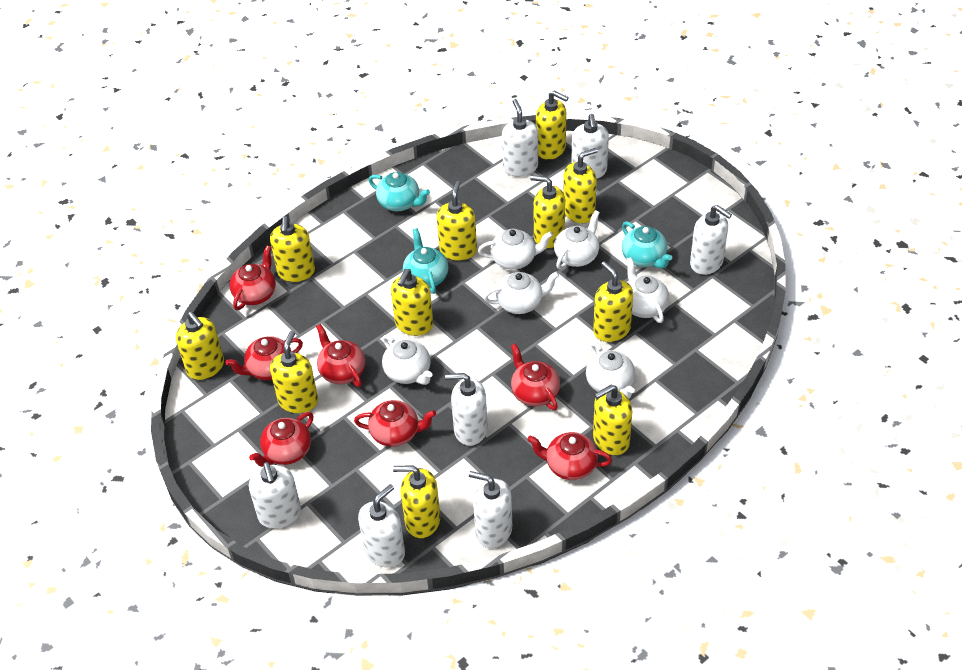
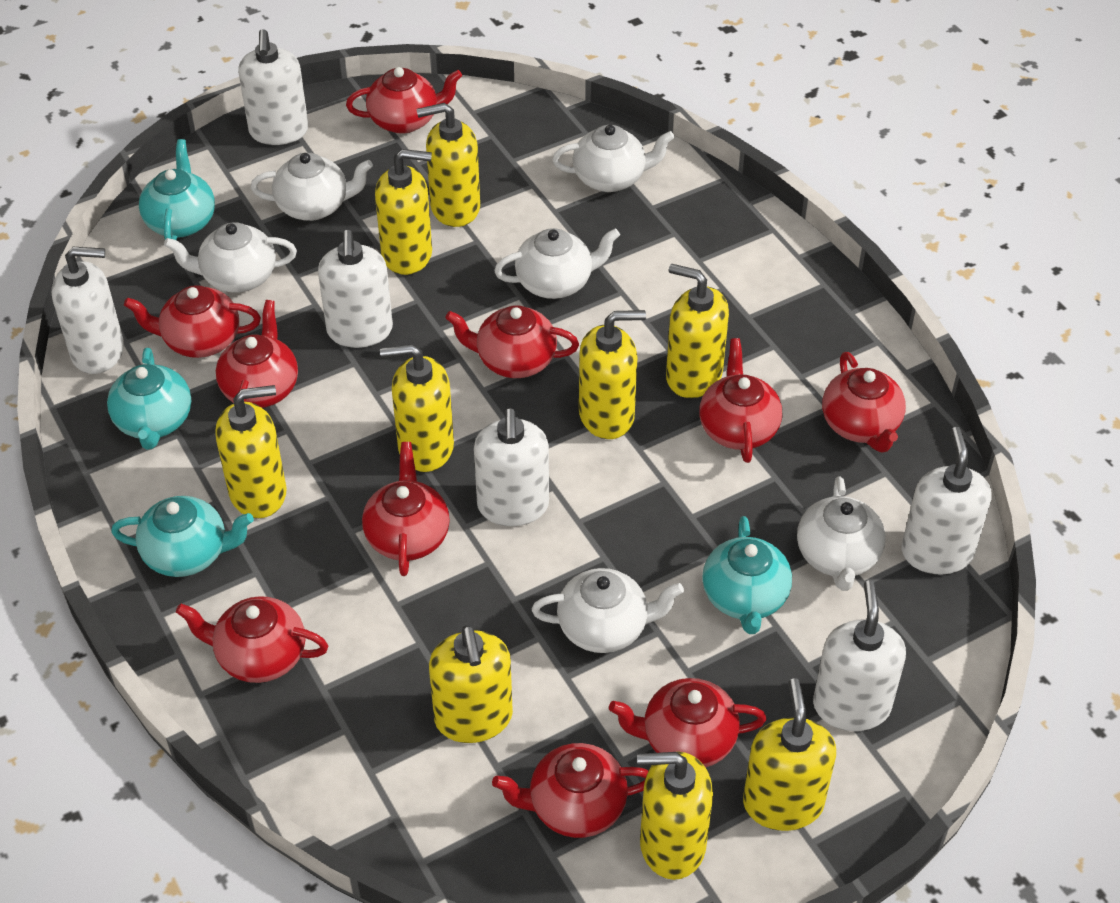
red teapot: [225,336,303,380] [230,245,276,310] [249,412,313,467] [316,324,365,387] [354,400,436,447] [511,343,560,410] [527,432,612,480] = 7 -> [124,285,261,358] [176,596,328,683] [216,300,298,408] [346,67,462,134] [362,442,450,576] [445,305,579,378] [492,743,649,838] [609,678,767,768] [699,338,782,463] [822,352,906,453] = 10
turquoise teapot: [369,172,430,211] [403,228,449,294] [622,221,672,269] = 3 -> [107,348,191,450] [111,496,254,577] [139,139,215,240] [702,516,792,634] = 4
white soap dispenser: [249,462,301,529] [358,484,405,568] [445,373,488,446] [469,471,512,548] [502,99,538,177] [571,114,609,179] [690,205,732,275] = 7 -> [52,247,124,374] [238,29,308,145] [318,230,393,348] [474,408,549,526] [813,580,906,731] [901,427,992,575] = 6
yellow soap dispenser: [176,312,224,380] [270,216,315,282] [270,331,318,413] [391,269,433,336] [393,465,440,538] [437,181,477,261] [530,175,565,249] [536,91,569,160] [563,148,598,223] [593,261,633,342] [593,385,632,455] = 11 -> [215,385,287,518] [375,149,432,275] [380,344,454,472] [417,103,480,227] [429,625,513,743] [579,310,646,439] [637,751,713,880] [666,264,729,398] [743,678,836,831] = 9

